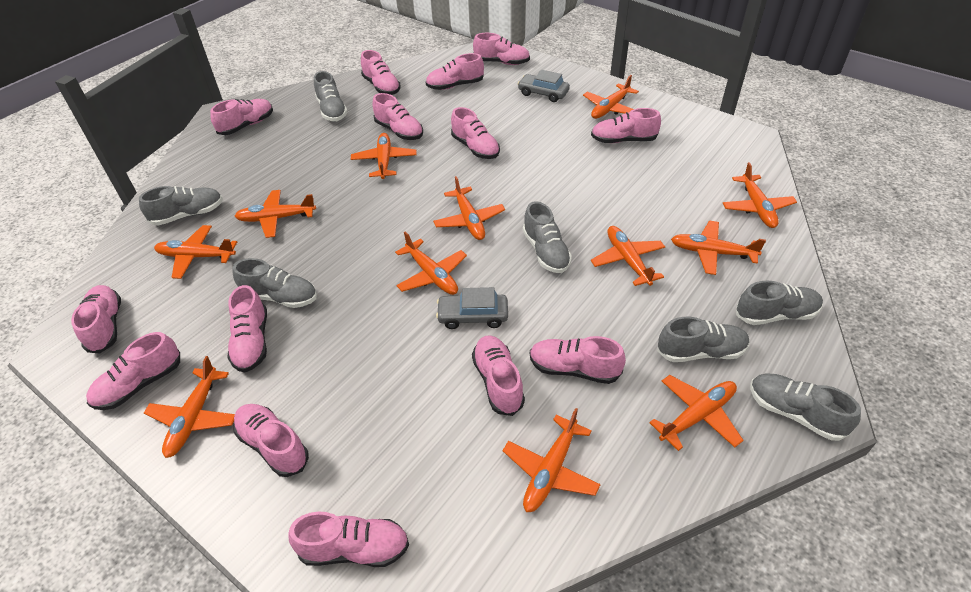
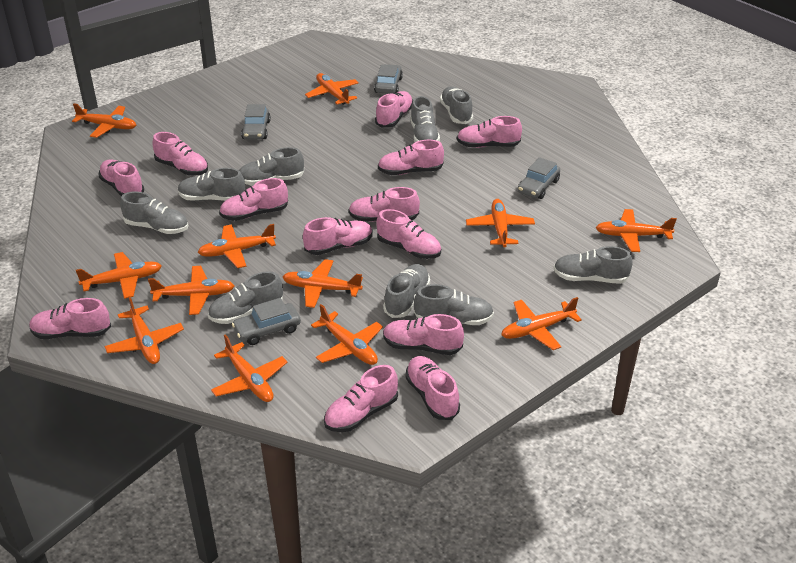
grey car: [436,287,508,329] [518,70,570,102] = 2 -> [232,298,301,345] [241,104,271,139] [374,64,403,94] [518,157,560,199] = 4
grey shoe: [139,186,223,226] [233,258,317,308] [314,71,348,121] [523,201,572,273] [657,317,750,362] [736,281,823,325] [750,374,861,441] = 7 -> [120,191,188,234] [178,168,245,201] [208,271,283,324] [239,147,304,185] [383,264,430,318] [410,96,440,142] [414,284,494,325] [440,87,473,124] [553,246,633,284] = 9
pink shoe: [71,285,121,353] [86,332,180,410] [210,99,273,135] [227,285,267,373] [233,404,309,477] [288,512,409,567] [361,50,401,95] [372,93,423,140] [426,53,484,90] [451,107,500,159] [472,335,525,416] [473,33,530,65] [530,336,626,384] [591,108,661,143] = 14 -> [29,298,111,339] [98,160,144,196] [153,132,208,176] [219,178,288,221] [303,217,373,255] [324,365,398,432] [349,187,420,222] [375,91,413,128] [376,209,441,259] [378,140,444,175] [383,314,464,355] [405,356,460,420] [457,116,522,148] = 13

